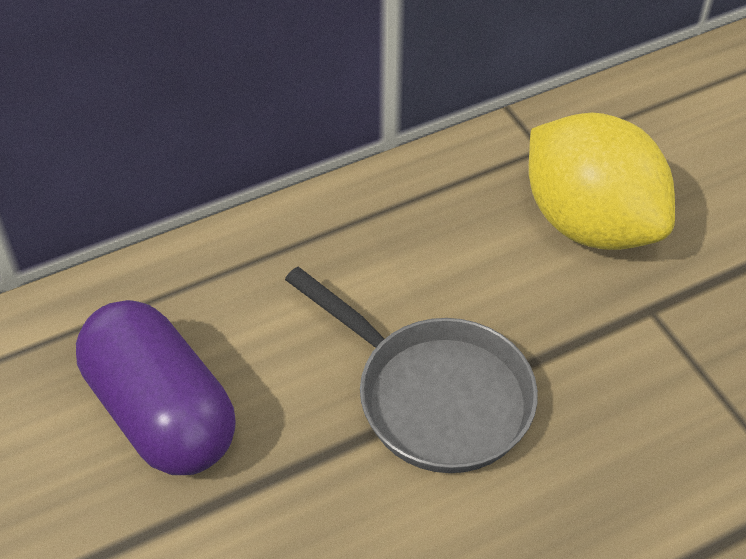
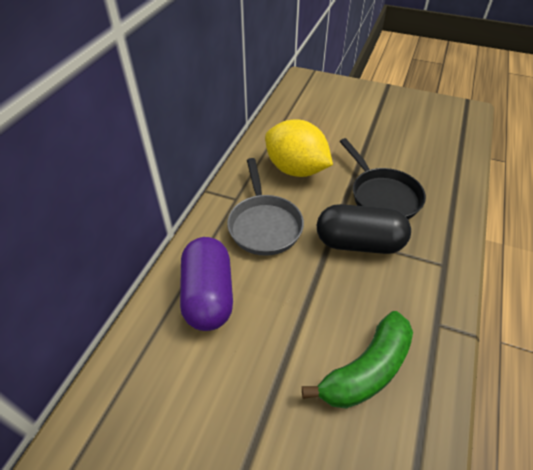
black capsule: none = 0 -> [317,204,411,254] = 1
black pan: none = 0 -> [340,138,426,219] = 1
green banana: none = 0 -> [302,311,413,409] = 1

